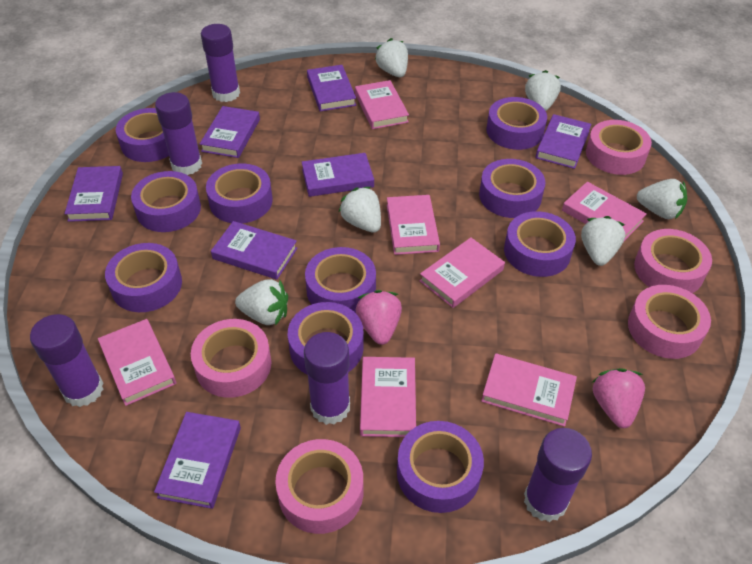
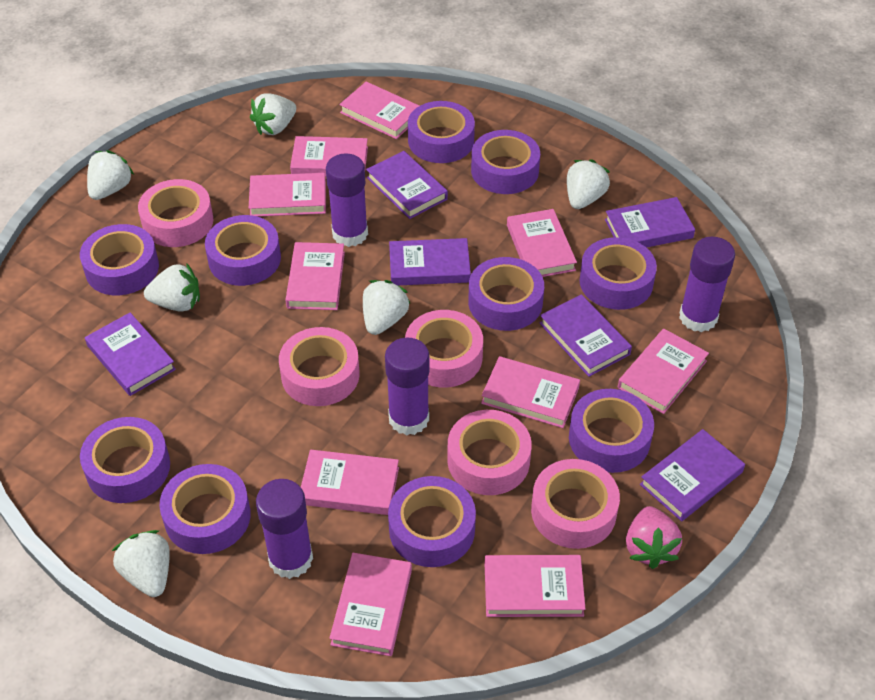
pink book: [98,319,176,406] [355,80,409,129] [360,357,416,437] [387,195,440,255] [420,238,505,308] [481,353,577,427] [562,182,647,241] = 7 -> [249,173,326,217] [286,242,345,310] [290,136,368,177] [301,450,399,515] [329,553,412,656] [339,82,419,139] [481,356,580,428] [485,555,585,617] [507,209,577,277] [618,329,709,414] = 10
pink strawberry: [356,290,402,345] [593,368,645,428] = 2 -> [626,506,682,569] = 1
purple book: [64,166,123,222] [154,412,241,509] [200,106,260,158] [211,221,297,280] [302,153,374,197] [307,65,356,111] [535,114,591,169] = 7 -> [85,313,176,396] [366,151,448,219] [389,238,471,285] [539,294,632,377] [605,197,695,248] [640,429,745,521] = 6
purple glue stick: [30,314,104,407] [155,92,202,175] [201,24,240,102] [304,332,350,425] [524,428,592,522] = 5 -> [256,479,313,579] [326,153,368,247] [385,338,430,435] [679,237,735,332] = 4

